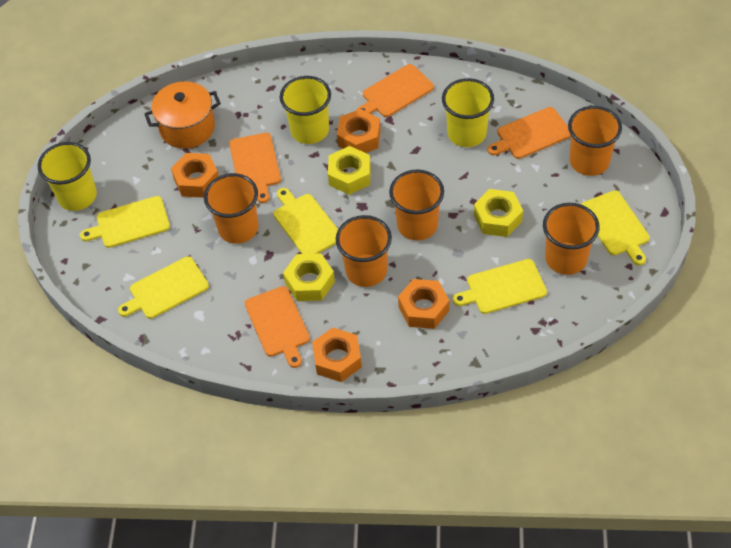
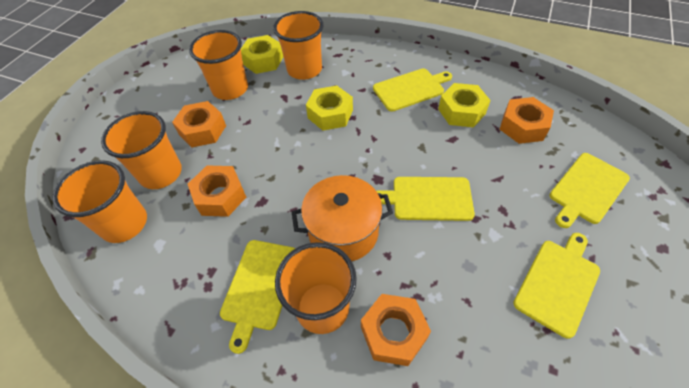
orange cutting board: [229,133,281,203] [245,286,310,368] [356,64,434,117] [488,107,571,159] = 4 -> none = 0
yellow cup: [38,142,97,211] [280,76,331,144] [442,78,494,147] = 3 -> none = 0

